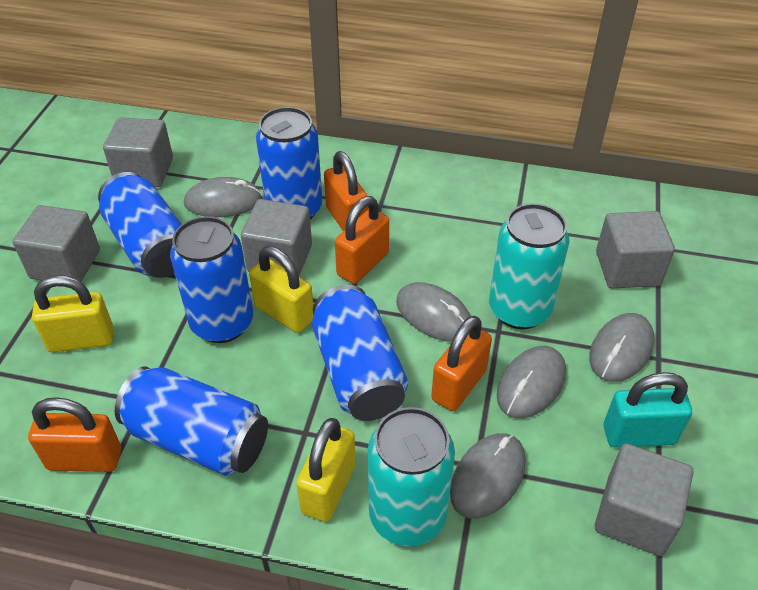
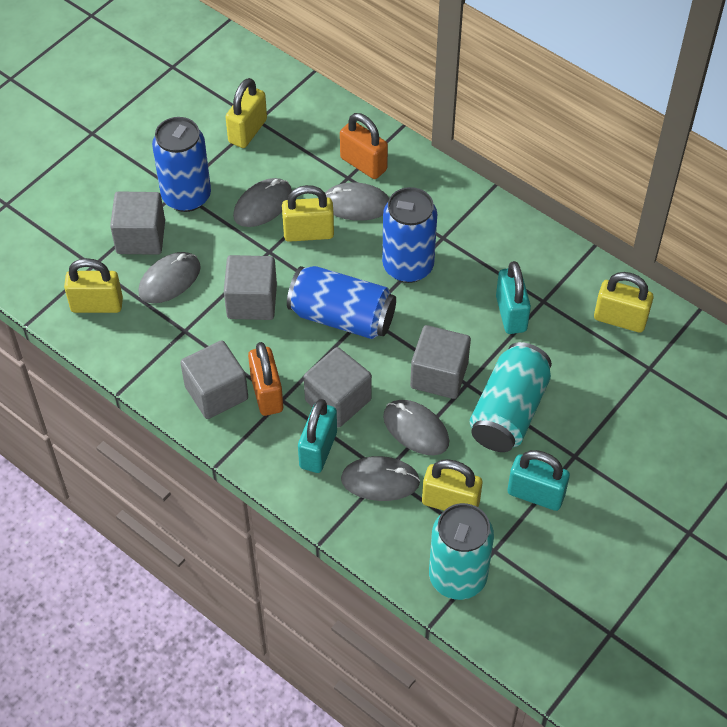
blue can: [98,172,182,278] [115,366,268,476] [170,216,253,343] [256,107,322,219] [312,285,408,421] = 5 -> [152,117,211,212] [287,266,396,339] [382,187,437,283] = 3
orange padlock: [28,397,121,472] [324,151,368,231] [335,196,389,284] [431,316,492,411] = 4 -> [248,342,283,416] [340,113,388,179] = 2
turquoise padlock: [604,372,692,448] = 1 -> [298,399,337,473] [496,261,531,334] [508,450,570,511] = 3
yellow padlock: [32,275,114,352] [249,246,314,333] [296,418,356,522] = 3 -> [64,258,123,313] [226,78,267,148] [282,185,334,242] [422,459,482,511] [594,272,654,333] = 5

